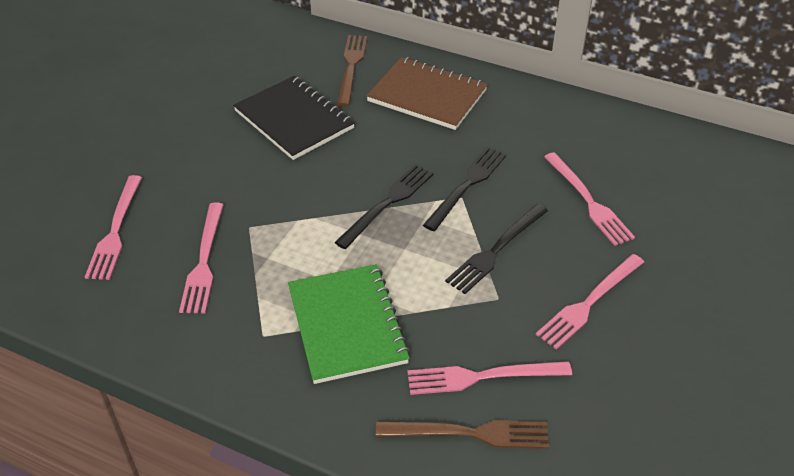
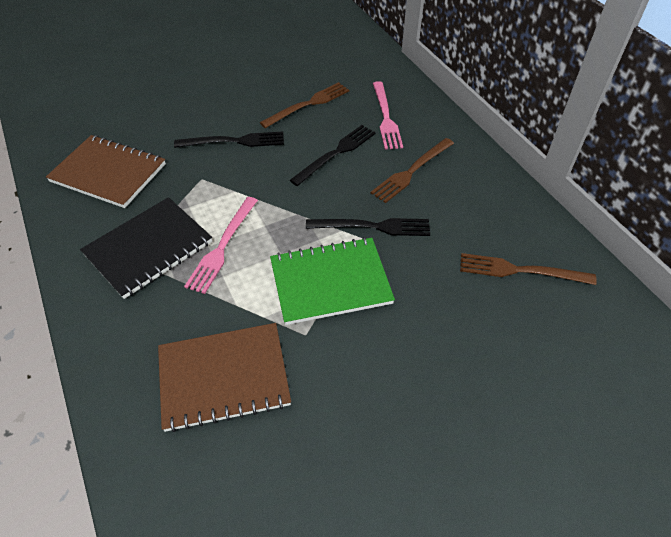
brown fork: [337,35,367,107] [376,420,549,449] = 2 -> [260,82,349,128] [371,138,454,203] [460,253,597,285] = 3
brown notebook: [366,57,488,130] = 1 -> [46,135,166,208] [158,323,291,432] = 2
pink fork: [85,175,142,280] [179,203,224,313] [407,361,572,395] [536,254,644,350] [544,152,635,246] = 5 -> [184,197,258,294] [373,81,403,149] = 2

